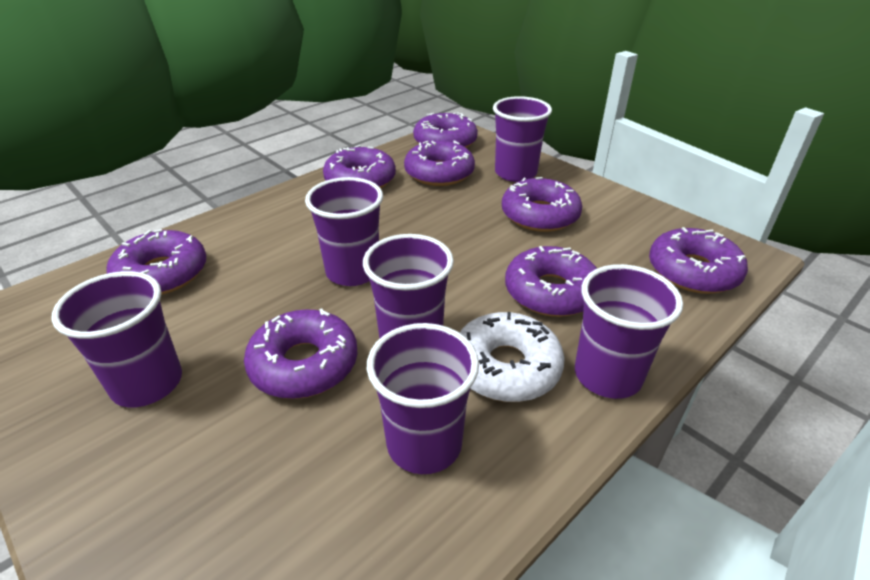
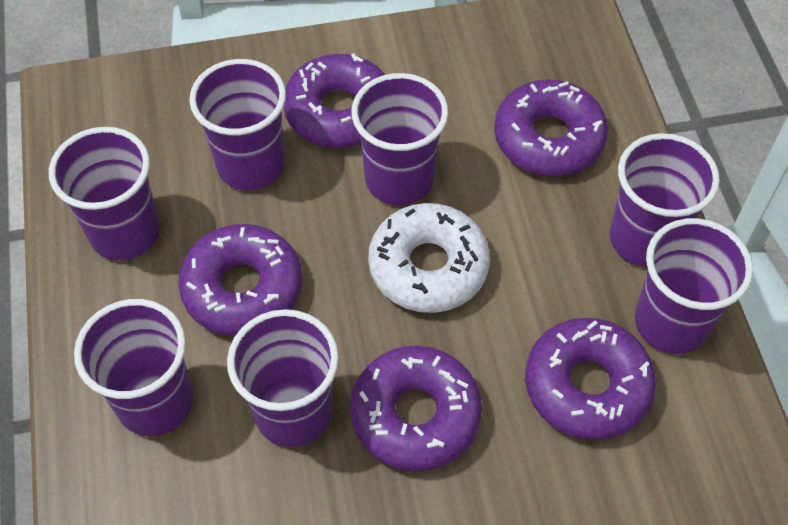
purple cup: [51,271,182,407] [305,177,383,286] [363,234,454,338] [367,323,479,474] [493,96,552,182] [575,264,683,399] = 6 -> [49,127,160,260] [74,299,193,436] [189,59,286,190] [227,309,339,447] [352,73,449,205] [610,133,720,267] [635,218,753,354] = 7
purple donut: [106,229,206,295] [244,309,358,399] [323,145,396,188] [404,140,475,186] [413,112,478,148] [502,177,582,232] [505,246,597,317] [649,227,748,294] = 8 -> [178,224,302,336] [284,53,385,148] [350,346,482,471] [494,79,608,176] [525,318,656,440] = 5

